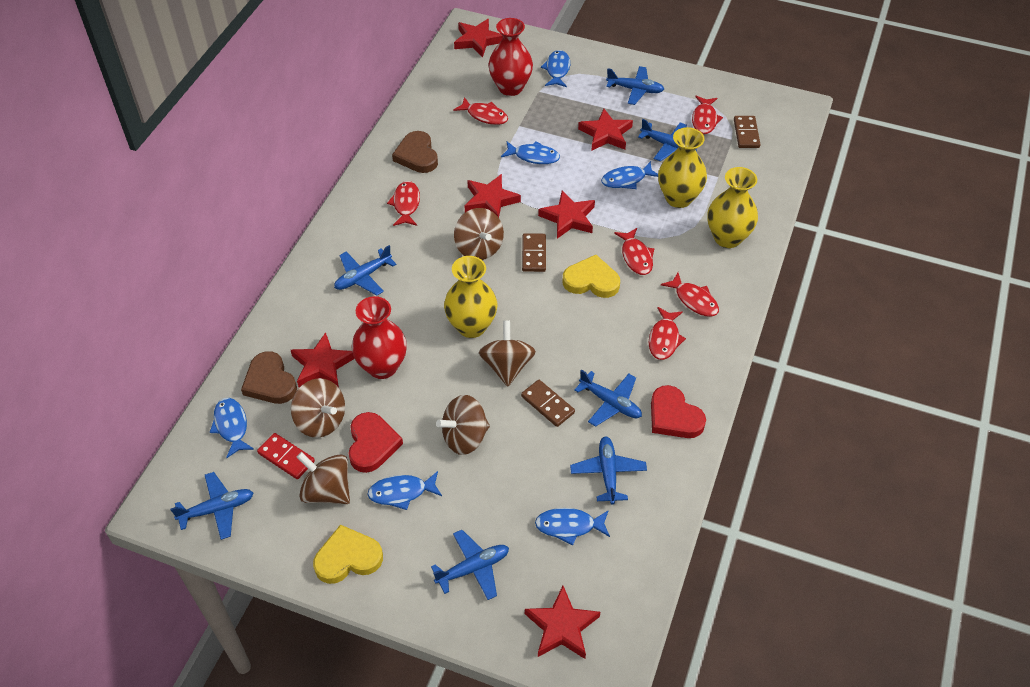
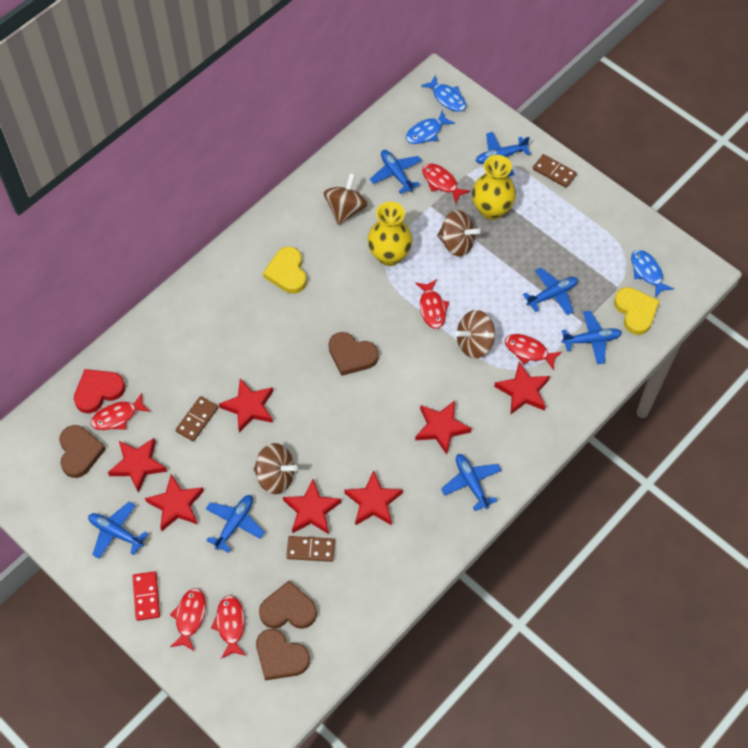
blue fish: [210,398,254,458] [367,471,442,510] [501,141,560,164] [535,508,610,545] [541,50,570,87] [601,161,658,189] = 6 -> [406,110,455,144] [421,75,466,112] [631,250,674,298] = 3
brown heart: [241,351,297,404] [392,131,438,173] = 2 -> [59,425,106,478] [256,629,310,681] [259,581,317,629] [328,332,379,376] = 4
brown spinning top: [291,378,345,438] [297,452,350,504] [436,395,490,455] [454,208,504,260] [479,320,536,386] = 5 -> [254,443,298,494] [324,173,368,225] [437,210,481,257] [455,310,495,359] = 4
red heart: [349,412,403,473] [651,385,706,438] = 2 -> [74,369,125,413] = 1
red star: [291,332,355,388] [454,19,503,57] [465,174,521,218] [525,586,600,659] [538,190,595,239] [578,109,633,151] = 6 -> [108,438,167,493] [145,474,204,531] [219,379,273,433] [283,479,342,534] [344,470,403,526] [415,400,472,455] [494,362,550,414] = 7
red vase: [352,296,407,379] [488,18,533,96] = 2 -> none = 0
yellow vase: [444,256,497,338] [658,127,707,208] [707,167,758,248] = 3 -> [368,202,412,266] [472,155,516,220] = 2

